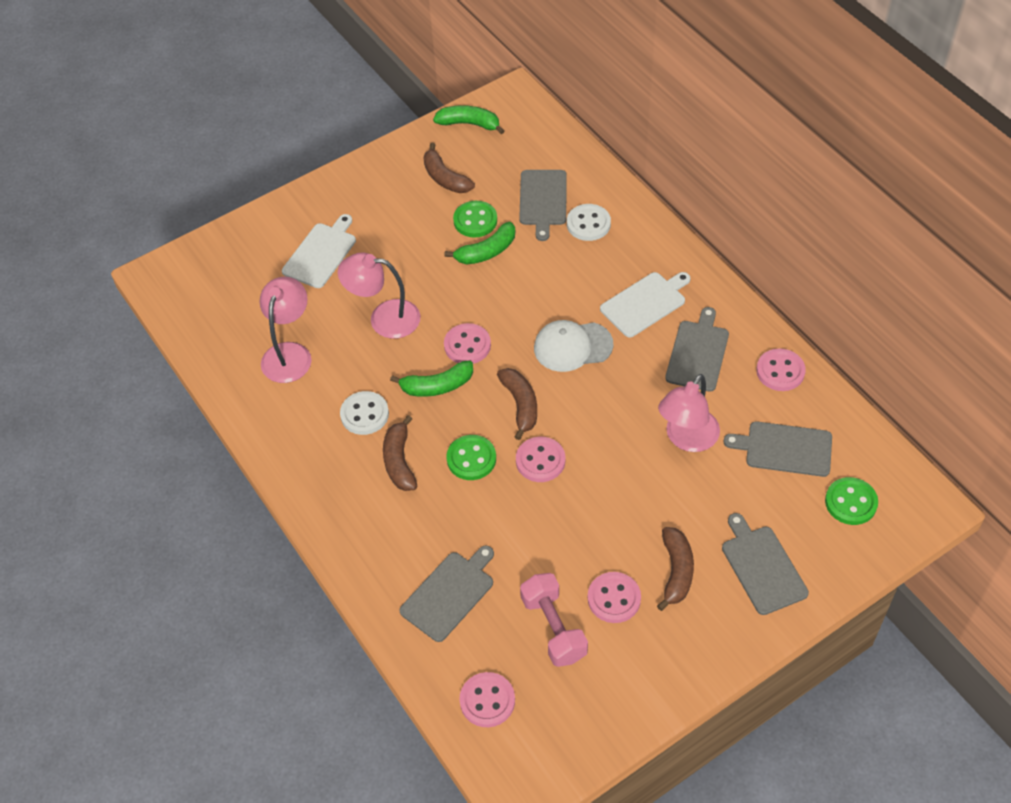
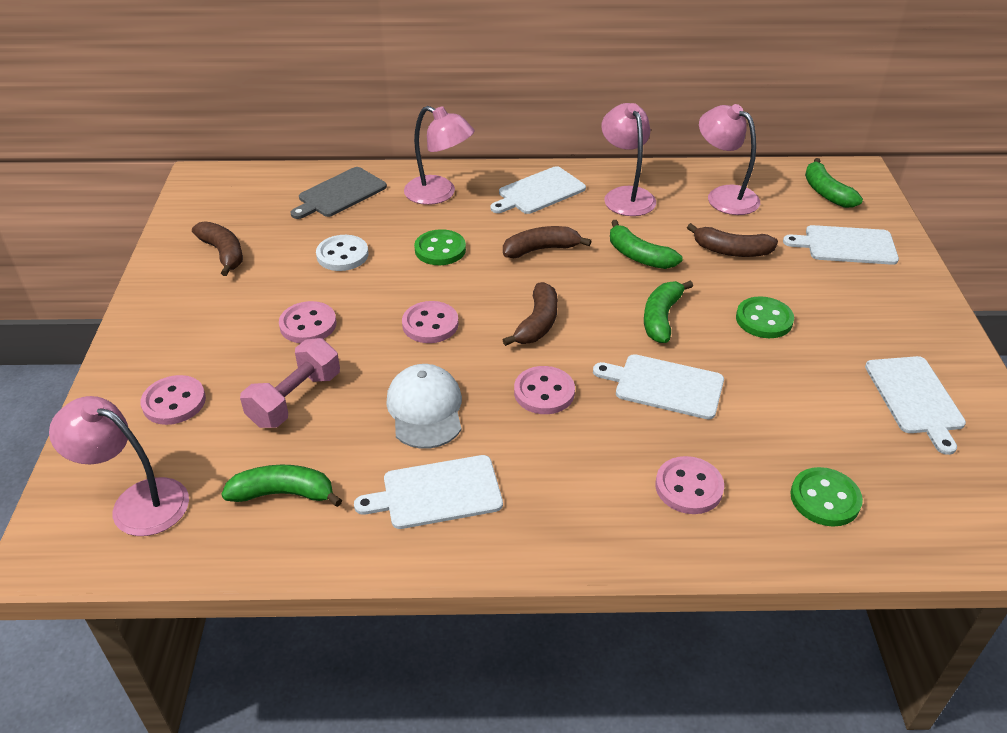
green banana: [390,360,473,397] [433,105,504,134] [444,222,515,264] = 3 -> [221,465,342,507] [610,220,682,269] [644,281,693,343] [805,158,863,208] = 4
grey cutting board: [399,546,494,642] [519,170,567,241] [665,307,729,392] [722,513,809,615] [723,421,832,477] = 5 -> [291,167,387,219] = 1
pink lamp: [259,277,312,383] [338,252,420,339] [658,374,720,452] = 3 -> [49,396,189,536] [404,106,474,205] [601,103,656,216] [699,104,760,215] = 4
white button: [340,391,389,435] [567,204,611,241] = 2 -> [316,235,369,271] = 1
white cutting board: [282,214,356,288] [600,272,691,337] = 2 -> [354,455,503,529] [491,166,586,214] [593,354,724,419] [783,225,899,265] [865,356,966,455] = 5

